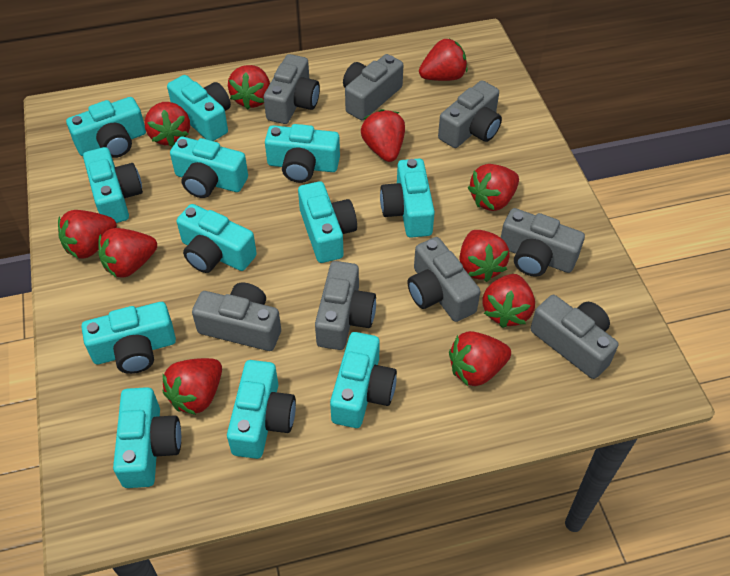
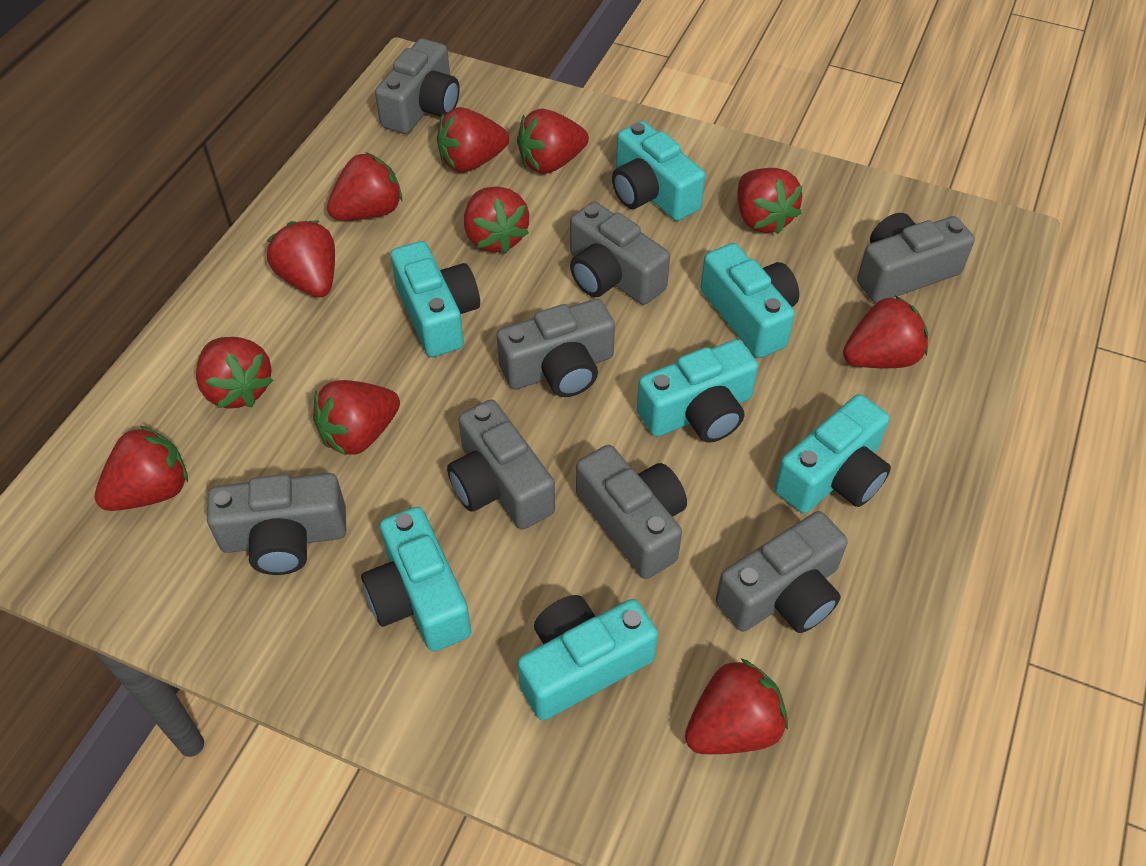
turquoise camera: [66,97,146,158] [81,302,176,374] [83,147,143,223] [113,387,181,488] [167,75,231,141] [170,137,248,198] [177,204,257,273] [227,360,296,459] [265,124,340,183] [298,181,357,263] [330,332,397,428] [380,159,435,238] = 12 -> [361,507,471,651] [390,241,480,357] [518,595,658,720] [612,121,705,221] [637,339,758,443] [700,243,799,358] [774,394,891,513] = 7

